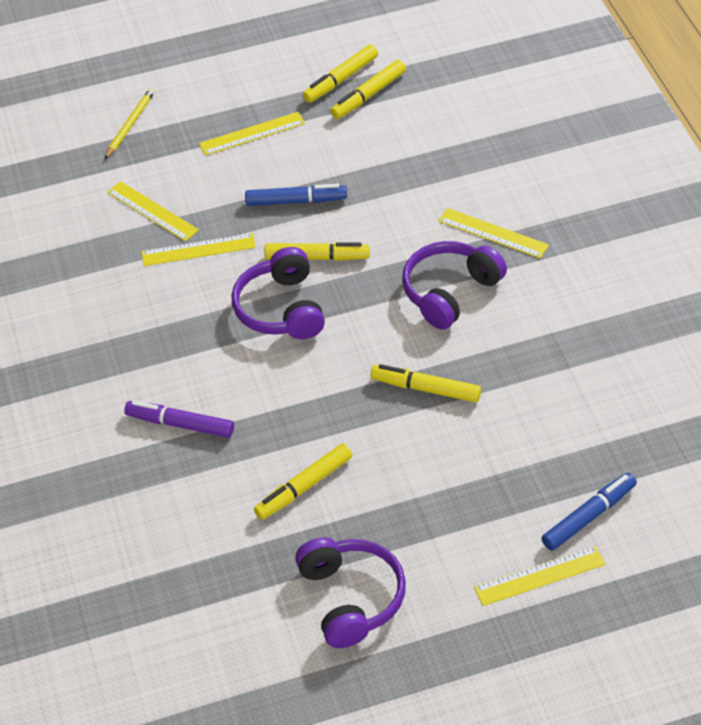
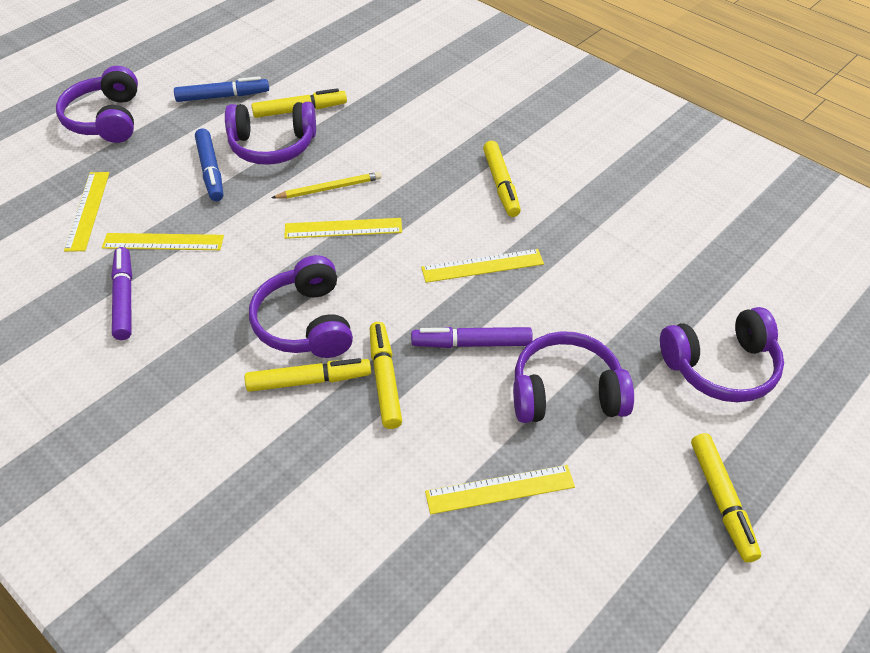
purple headphones: [232,247,325,339] [295,537,406,649] [402,241,507,329] = 3 -> [56,66,138,143] [225,102,316,165] [249,255,353,358] [513,331,634,423] [660,307,784,402] = 5
purple marker: [124,401,234,438] = 1 -> [111,247,132,340] [411,327,533,348] = 2

